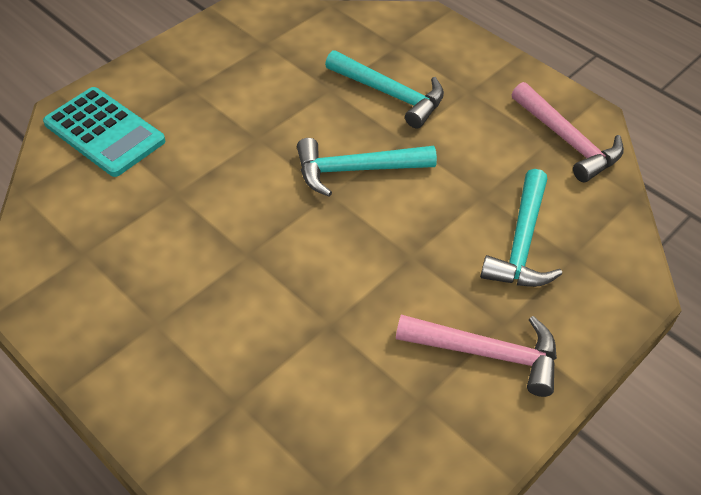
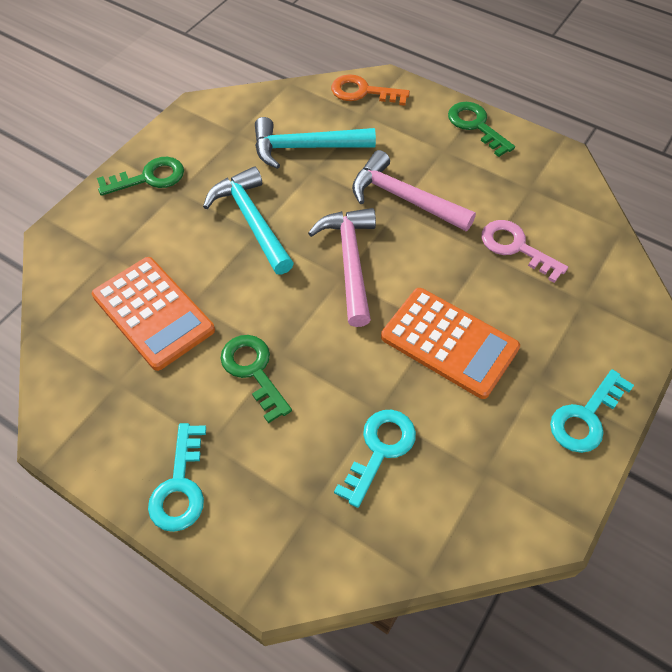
green key: none = 0 -> [97,157,184,196] [220,335,292,423] [448,102,515,157] = 3
orange calculator: none = 0 -> [92,257,215,371] [381,288,520,399] = 2
orange key: none = 0 -> [331,74,410,106] = 1
pink key: none = 0 -> [482,220,568,283] = 1
turquoise calculator: [43,87,165,177] = 1 -> none = 0
turquoise hammer: [297,138,437,197] [325,50,444,128] [480,169,562,287] = 3 -> [203,166,294,275] [255,117,376,169] = 2
turquoise key: none = 0 -> [148,423,206,532] [334,410,416,508] [550,369,634,453] = 3

